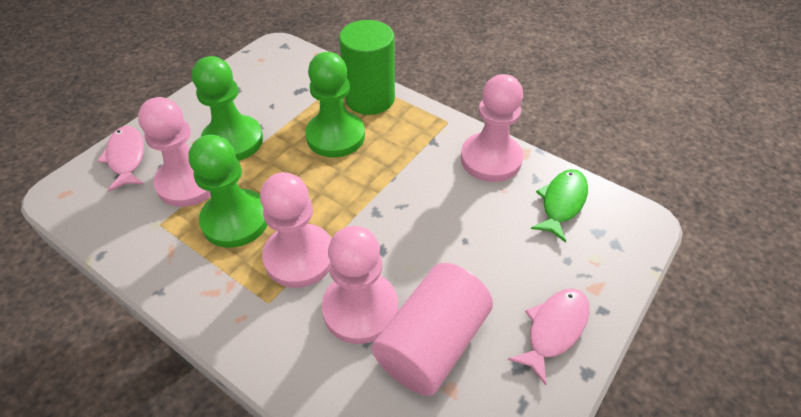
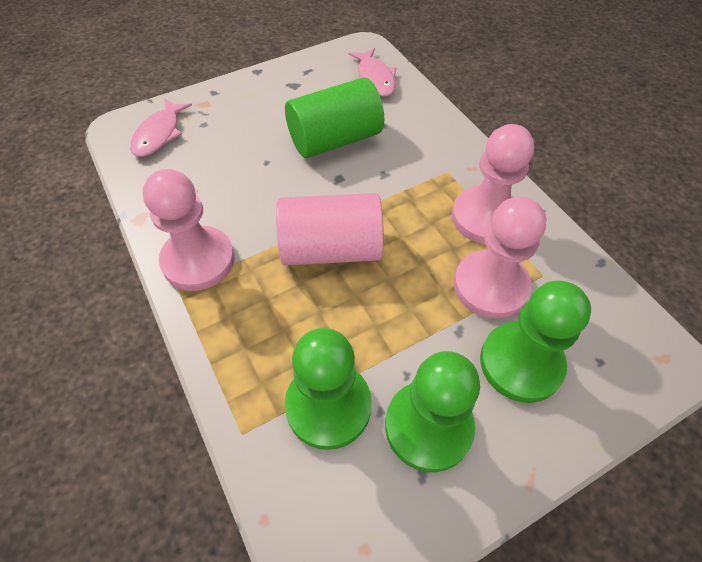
green fish: [531,169,588,243] = 1 -> none = 0
pink pawn: [138,97,211,207] [260,172,331,288] [322,226,398,344] [461,74,523,182] = 4 -> [143,169,235,291] [452,124,534,244] [454,196,546,319] = 3

